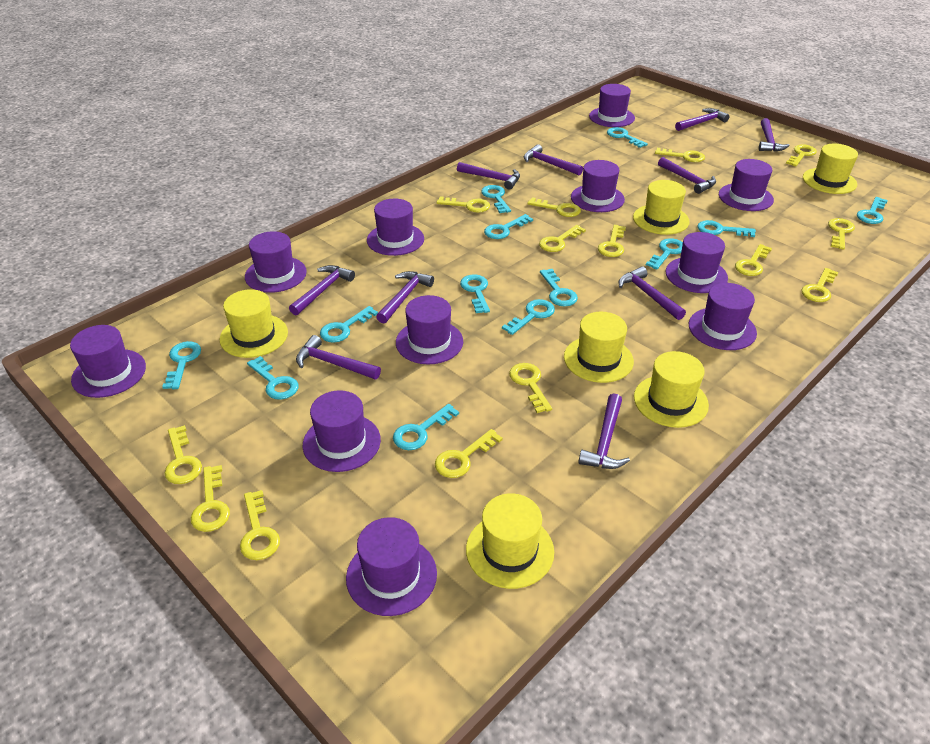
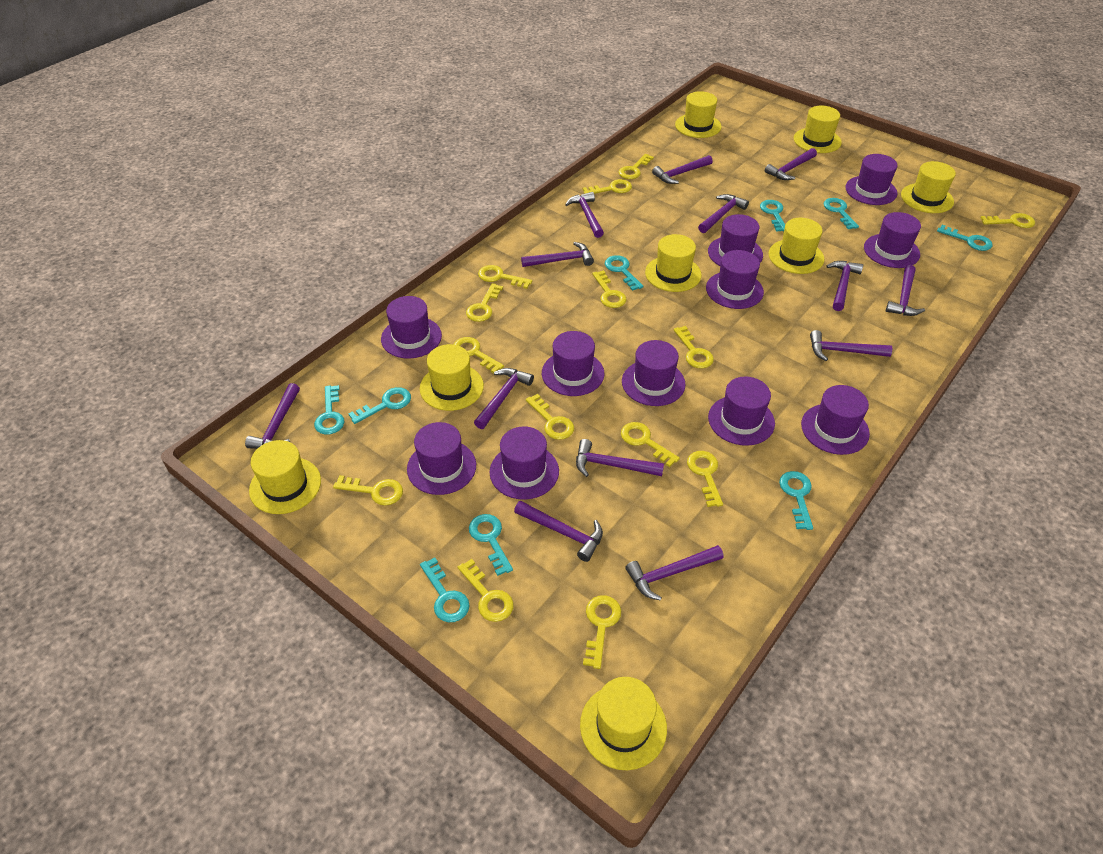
purple hammer: [289,265,355,315] [296,335,381,379] [376,271,434,324] [457,162,520,190] [524,144,583,175] [578,393,630,469] [619,266,686,320] [658,157,716,194] [675,108,730,131] [759,118,790,151] = 10 -> [245,383,300,449] [474,368,534,429] [514,501,603,562] [521,242,594,267] [565,192,604,238] [576,439,664,477] [625,545,724,601] [652,155,713,184] [698,194,749,233] [765,148,817,180] [810,330,892,361] [826,261,863,311] [886,265,925,316] = 13
turquoise key: [162,341,201,389] [247,356,299,400] [320,306,378,343] [393,404,459,450] [460,274,490,313] [481,185,511,213] [484,214,533,239] [502,299,555,335] [540,269,578,306] [607,127,648,148] [646,238,683,270] [697,220,756,237] [857,197,888,224] = 13 -> [314,385,344,435] [349,387,411,424] [420,557,470,622] [469,514,513,576] [605,255,643,291] [760,200,785,232] [779,471,813,530] [823,198,859,229] [937,225,993,251] = 9
yellow hat: [220,289,288,358] [466,493,554,589] [564,312,634,383] [633,180,690,235] [634,351,709,428] [803,144,858,194] = 6 -> [249,440,321,514] [420,344,484,411] [580,677,667,770] [645,234,702,292] [675,91,722,138] [768,218,824,274] [794,106,842,153] [901,161,956,213] = 8

